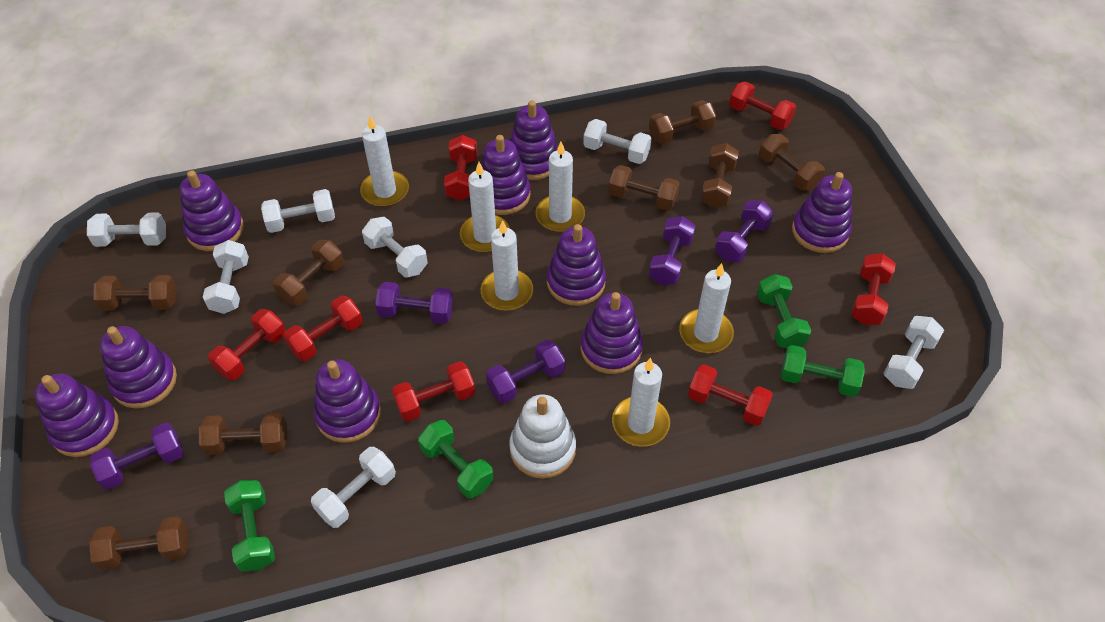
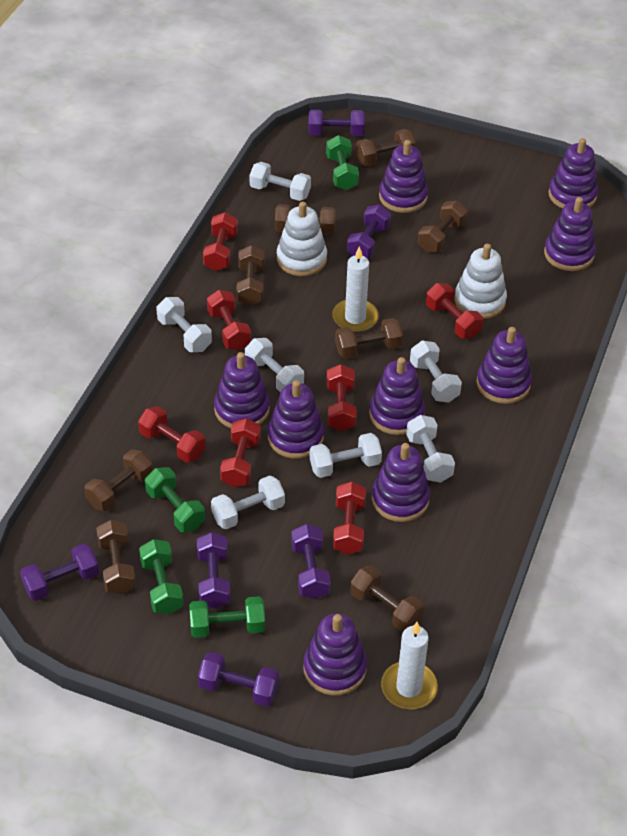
purple dumbbell: [90,422,183,490] [375,282,453,324] [486,340,565,404] [649,216,695,285] [715,200,774,262] = 5 -> [20,543,99,601] [197,532,230,608] [198,652,279,707] [291,524,331,599] [308,109,365,136] [347,204,391,258] = 6
white candle: [360,116,409,207] [460,162,510,253] [481,220,533,311] [536,142,585,232] [612,358,670,447] [679,263,734,353] = 6 -> [332,246,379,332] [381,622,438,709] = 2
white stacking toy: [509,395,576,479] = 1 -> [277,202,327,276] [454,244,507,319] = 2

